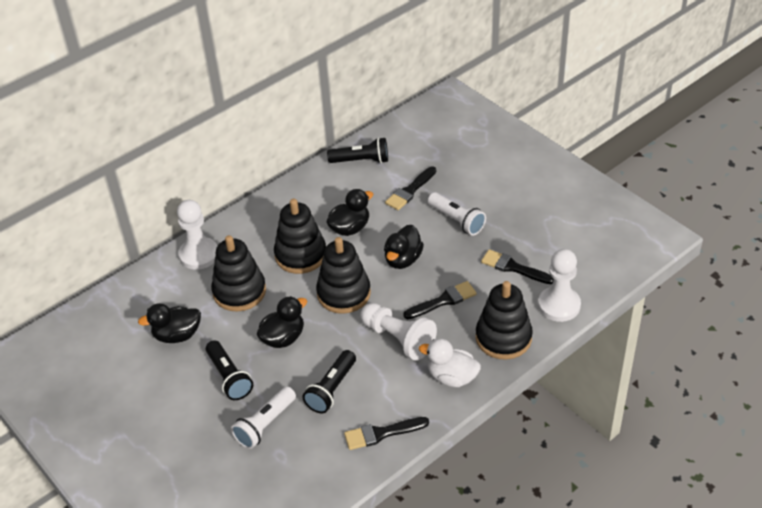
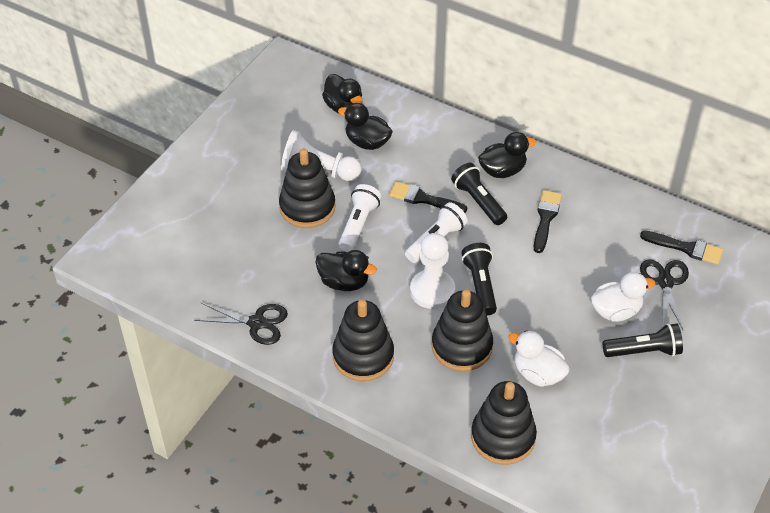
black brush: [344,417,429,450] [385,166,436,210] [403,281,477,319] [481,249,554,284] = 4 -> [389,181,467,213] [534,190,562,253] [640,231,723,265] = 3
black scissors: none = 0 -> [194,303,288,345] [640,260,689,330] = 2
white duck: [419,338,481,387] = 1 -> [508,330,570,387] [591,272,655,322] = 2
white pawn: [177,200,217,270] [360,303,437,361] [538,249,581,322] = 3 -> [281,130,361,181] [410,233,455,309] = 2

